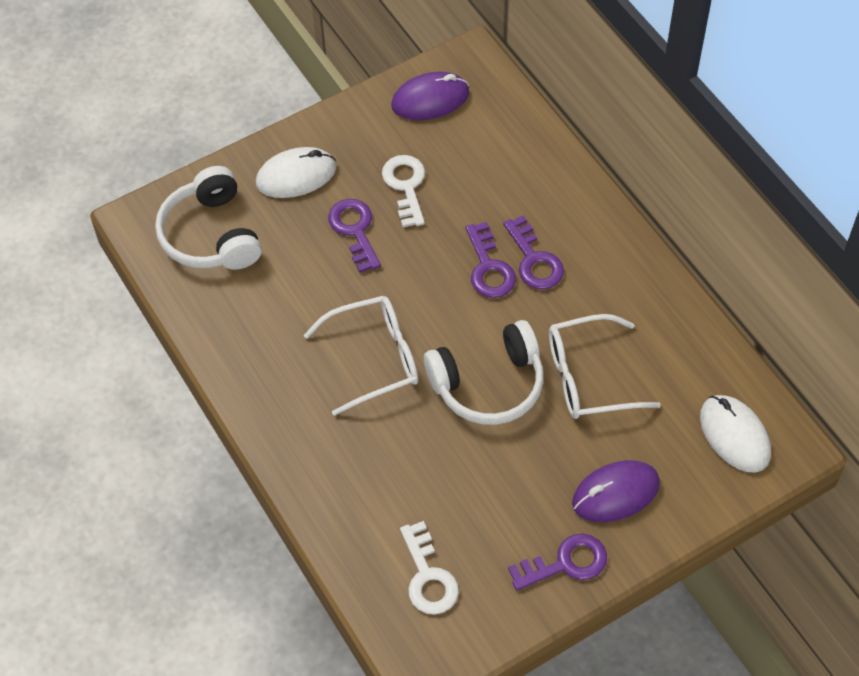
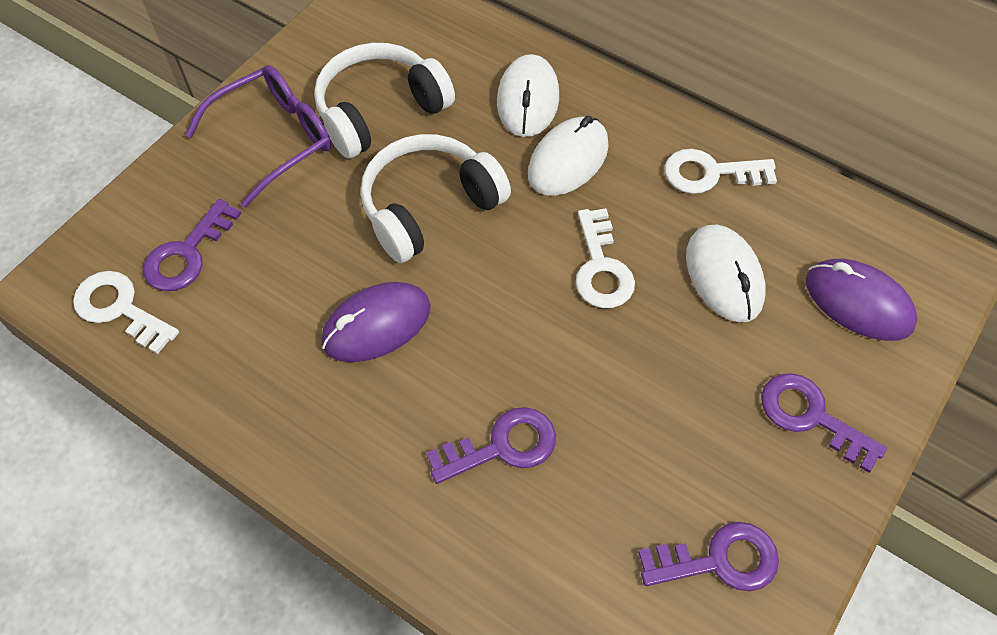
purple glasses: none = 0 -> [185,65,331,208] = 1
white glasses: [304,296,418,416] [549,314,661,419] = 2 -> none = 0
white key: [382,155,425,227] [400,521,459,615] = 2 -> [73,271,179,354] [576,208,635,308] [665,149,777,194] = 3
white mouse: [256,147,336,198] [700,395,771,473] = 2 -> [497,54,559,137] [528,116,609,196] [686,225,766,323] = 3

